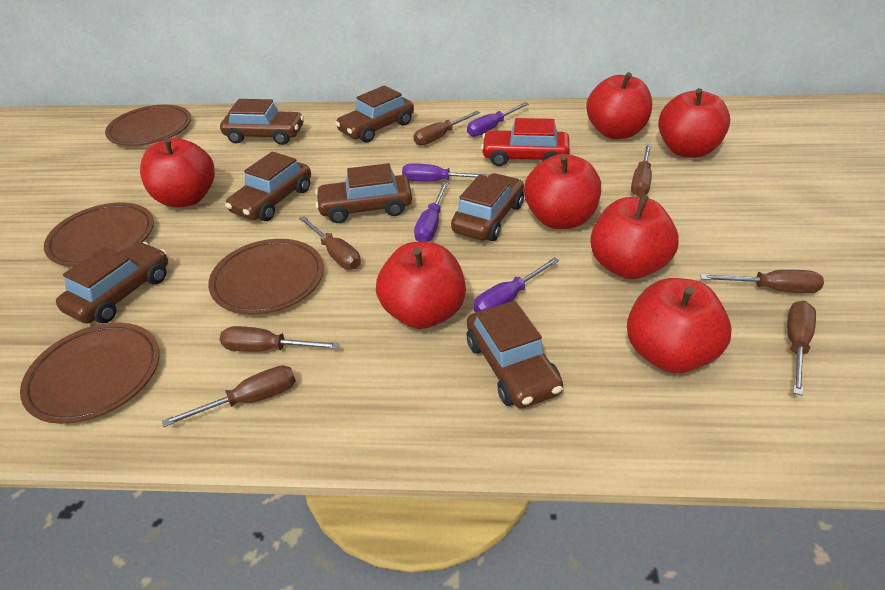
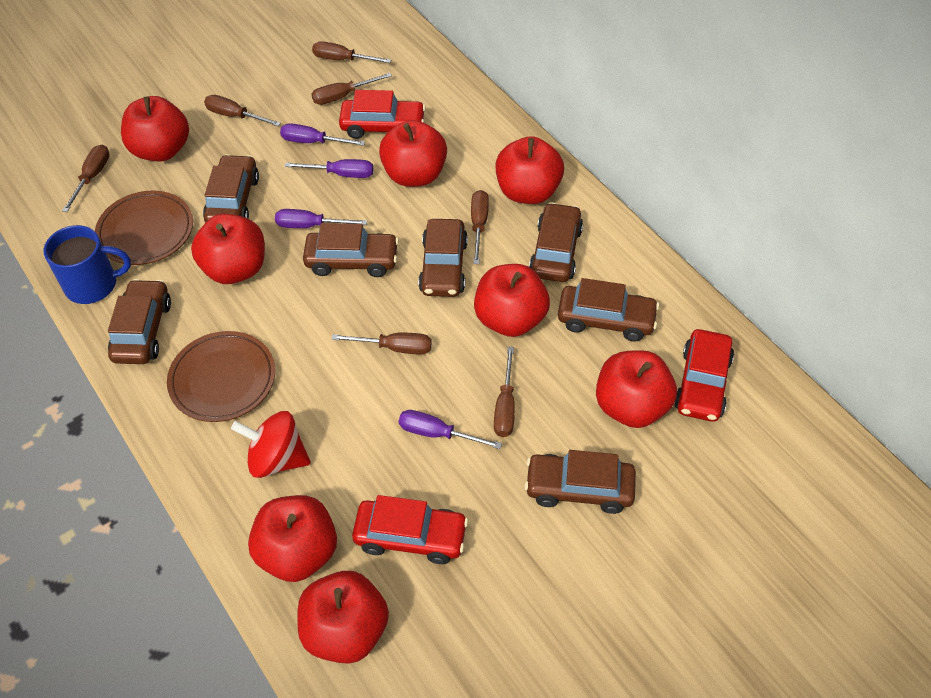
blue mug: none = 0 -> [43,225,131,304] = 1
brown plate: [20,322,160,424] [44,202,154,267] [105,105,191,146] [208,239,324,315] = 4 -> [95,191,193,265] [167,331,275,422] = 2
red apple: [140,137,215,208] [376,242,466,329] [524,154,601,229] [586,72,652,139] [590,195,679,279] [627,278,732,373] [658,88,730,158] = 7 -> [121,96,189,161] [191,214,265,284] [248,495,337,582] [298,571,389,664] [379,120,447,187] [474,264,550,337] [495,136,564,204] [596,350,677,428] = 8
red car: [481,118,570,166] = 1 -> [339,90,426,139] [352,495,468,564] [674,329,734,422] = 3
red spinning top: none = 0 -> [231,411,310,478] = 1

